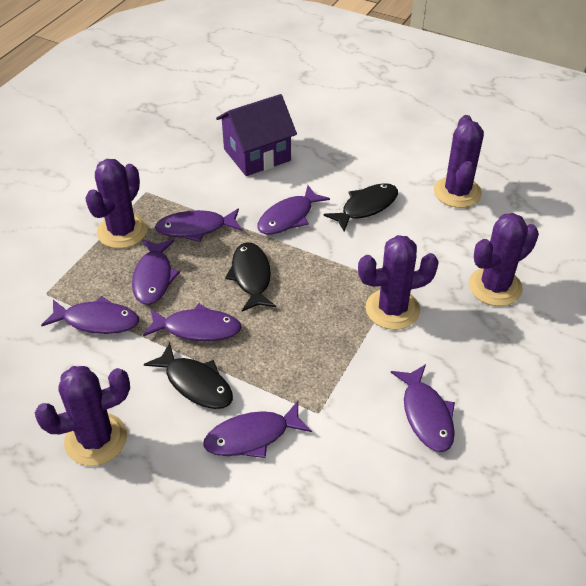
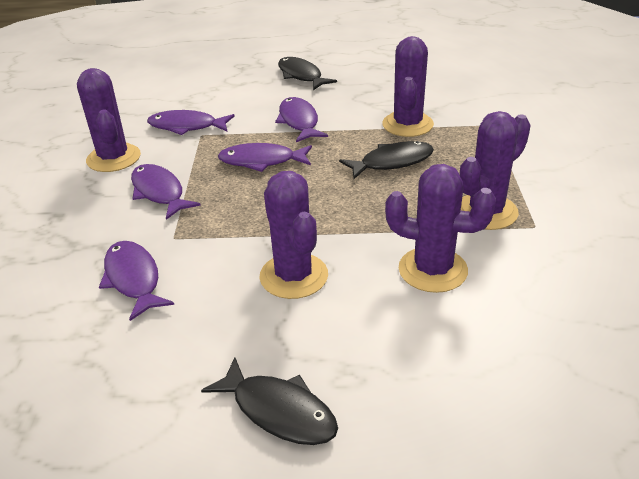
purple fish: [41,296,139,334] [132,240,180,305] [143,304,242,341] [155,208,242,242] [204,401,312,458] [257,185,330,235] [391,364,455,452] = 7 -> [99,241,174,321] [131,164,201,220] [147,110,235,135] [218,143,312,172] [275,97,328,142] = 5
purple house: [216,94,297,176] = 1 -> none = 0

